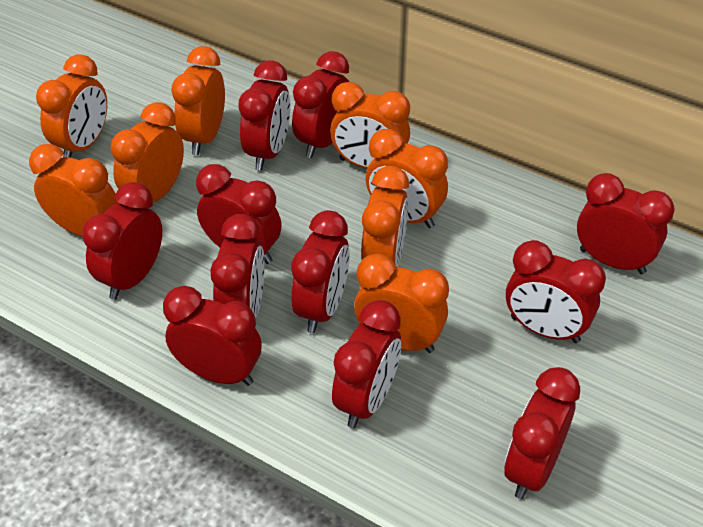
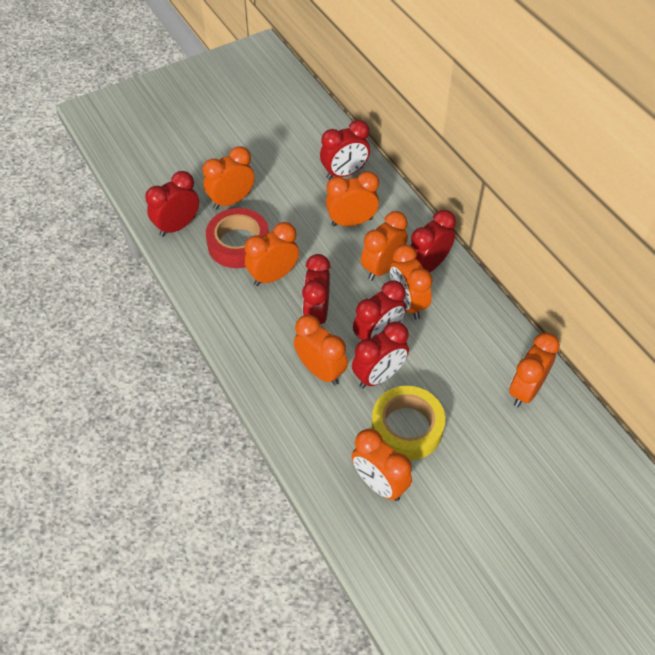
red clock: [82,182,162,300] [163,286,262,386] [196,164,282,264] [210,214,265,318] [238,60,290,170] [291,210,350,333] [292,51,349,158] [332,300,401,428] [504,367,580,499] [506,240,606,343] [577,173,675,274] = 11 -> [145,171,199,237] [302,254,330,324] [320,120,370,180] [352,322,409,388] [353,281,406,340] [410,210,456,272] = 6
red tape: none = 0 -> [206,208,269,268] = 1
yellow tape: none = 0 -> [371,386,445,460] = 1

